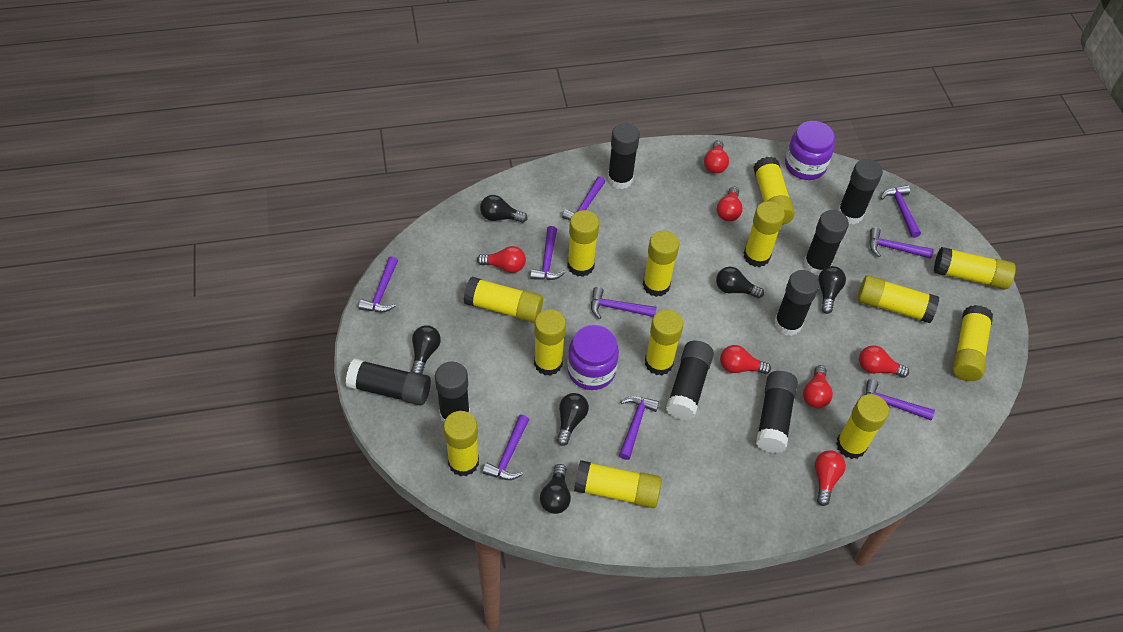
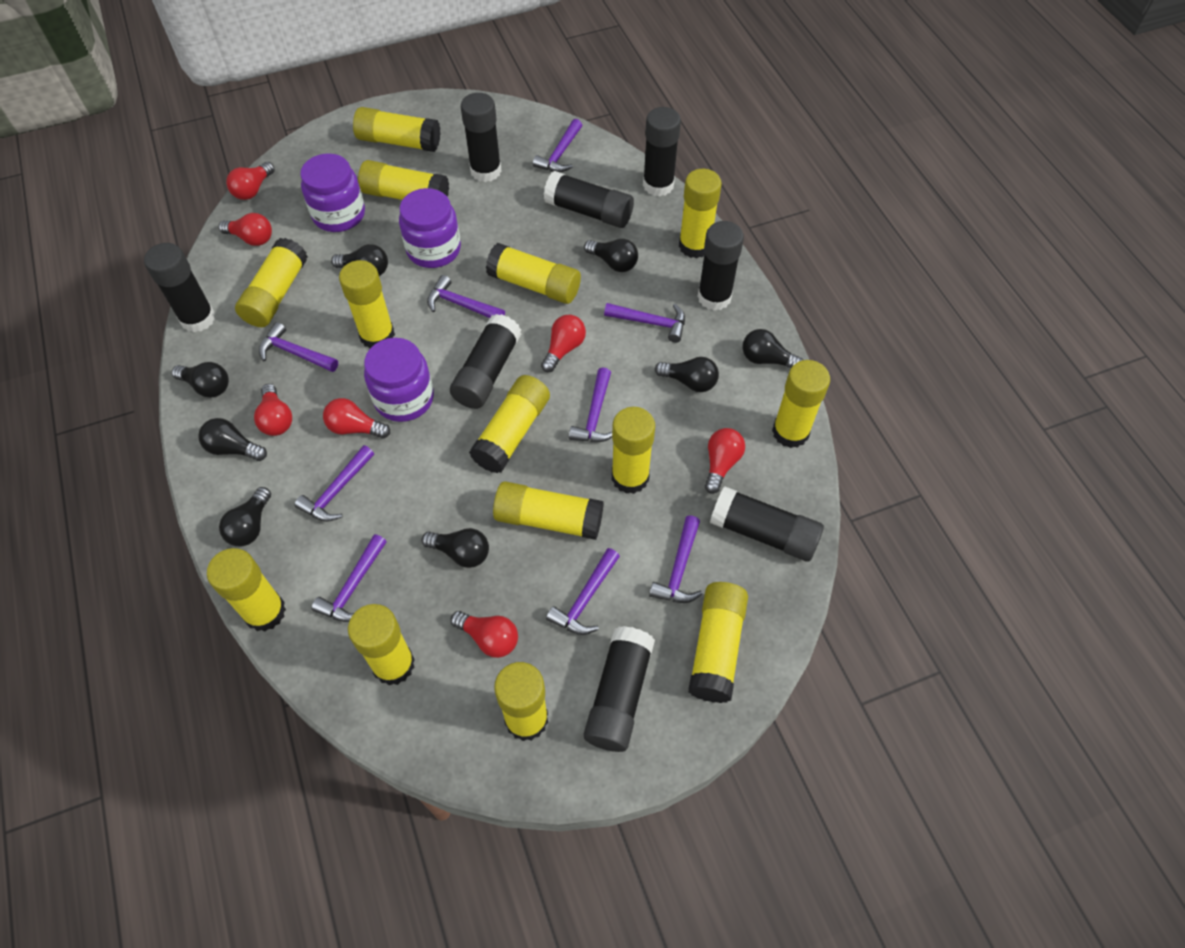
black light bulb: [411,325,441,374] [480,195,528,223] [540,464,571,514] [557,393,589,446] [716,267,764,298] [818,266,846,314] = 6 -> [172,362,229,398] [198,418,267,461] [219,487,271,546] [331,244,388,276] [421,528,489,568] [584,239,638,272] [655,357,719,392] [742,329,803,368] = 8
purple jar: [567,325,619,390] [785,121,835,180] = 2 -> [300,153,365,232] [364,338,434,422] [399,188,461,268] = 3
yellow glue stick: [443,411,479,476] [464,277,543,323] [534,309,566,376] [567,210,599,277] [574,460,662,508] [643,231,679,297] [645,309,683,375] [744,201,785,267] [753,157,795,225] [836,394,889,459] [857,275,939,323] [934,247,1016,289] [952,305,993,381] = 13 -> [207,548,286,631] [235,238,308,327] [339,260,395,348] [348,604,415,685] [353,107,441,152] [358,160,449,200] [469,375,550,473] [486,243,581,304] [493,481,604,540] [494,662,548,741] [612,407,655,494] [679,169,722,258] [688,582,748,703] [772,360,830,448] = 14

